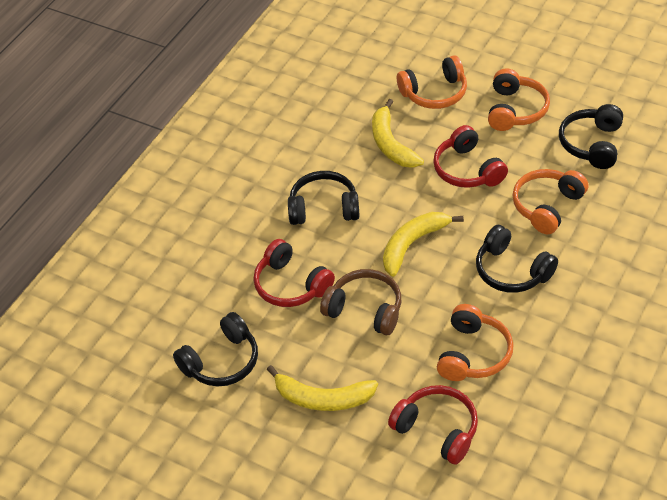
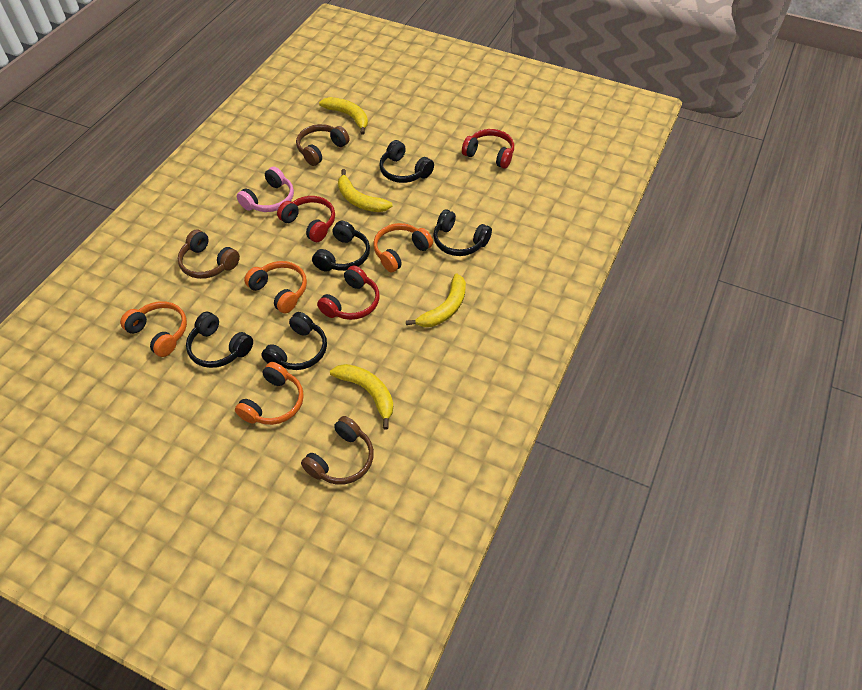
black headphones: [173,312,258,386] [288,171,360,225] [476,225,558,293] [559,104,623,169] = 4 -> [186,312,253,368] [261,312,327,370] [312,221,370,272] [379,140,434,183] [433,209,492,256] = 5
brown headphones: [320,269,401,335] = 1 -> [178,230,240,279] [296,124,350,166] [301,416,374,485] = 3
pink headphones: none = 0 -> [237,166,294,212] = 1
yellow banana: [267,365,378,411] [372,99,424,168] [383,212,464,277] = 3 -> [319,97,368,135] [330,364,393,429] [338,169,393,212] [406,273,466,327] = 4

